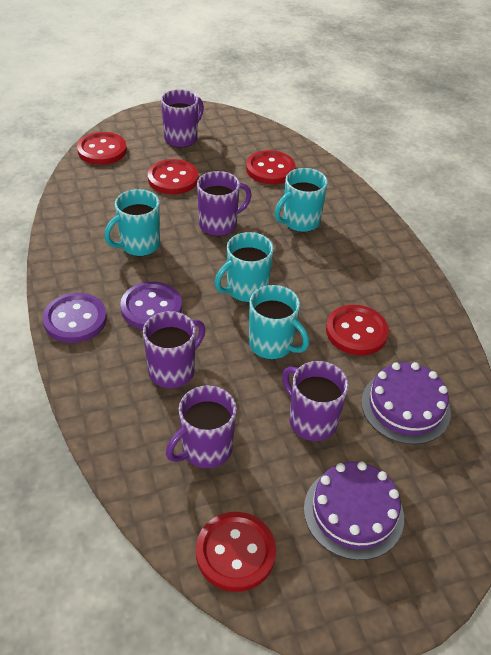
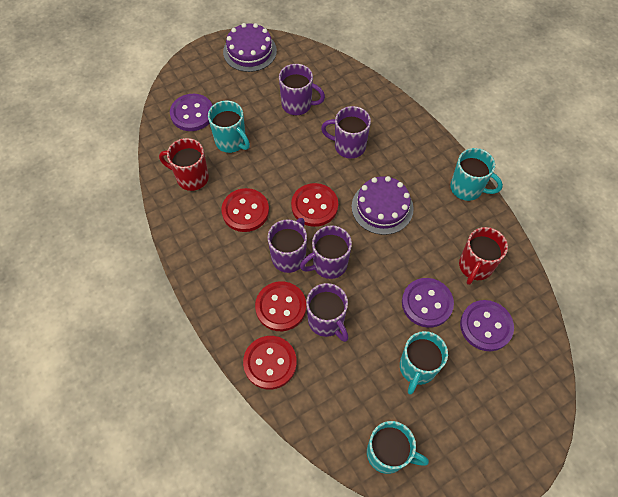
purple button: [43,293,107,343] [120,281,182,330] = 2 -> [170,94,213,131] [402,278,454,328] [460,300,514,351] = 3
red button: [77,132,127,165] [148,159,198,194] [196,512,276,592] [246,150,296,184] [326,305,389,355] = 5 -> [221,188,269,232] [243,336,297,390] [255,281,306,331] [291,183,338,227] = 4
red mug: none = 0 -> [159,138,209,191] [459,227,508,285] = 2

